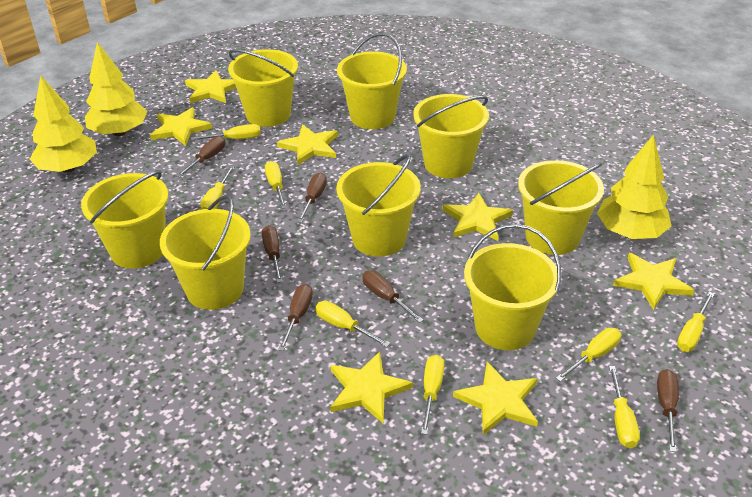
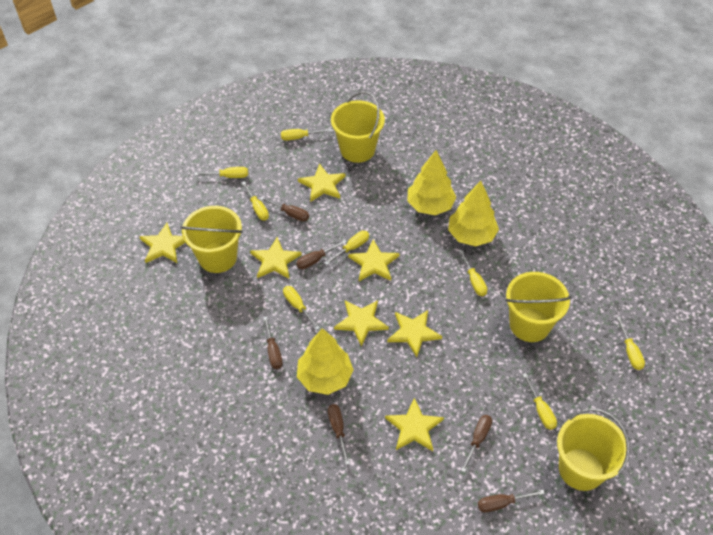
yellow bucket: [81,171,168,269] [160,195,251,310] [228,49,298,127] [336,154,421,257] [337,33,407,129] [413,94,489,178] [464,224,561,350] [518,160,604,255] = 8 -> [180,206,243,273] [331,91,385,163] [505,272,572,342] [557,408,630,491] = 4

